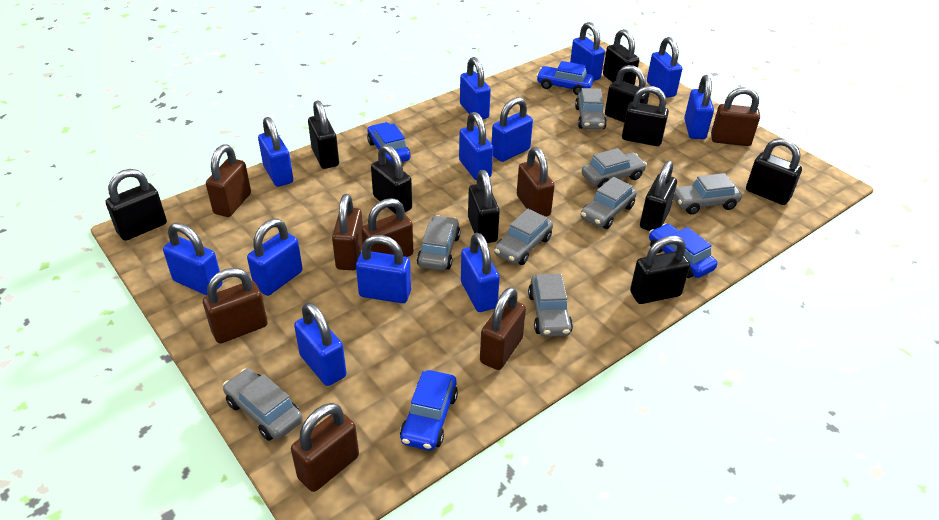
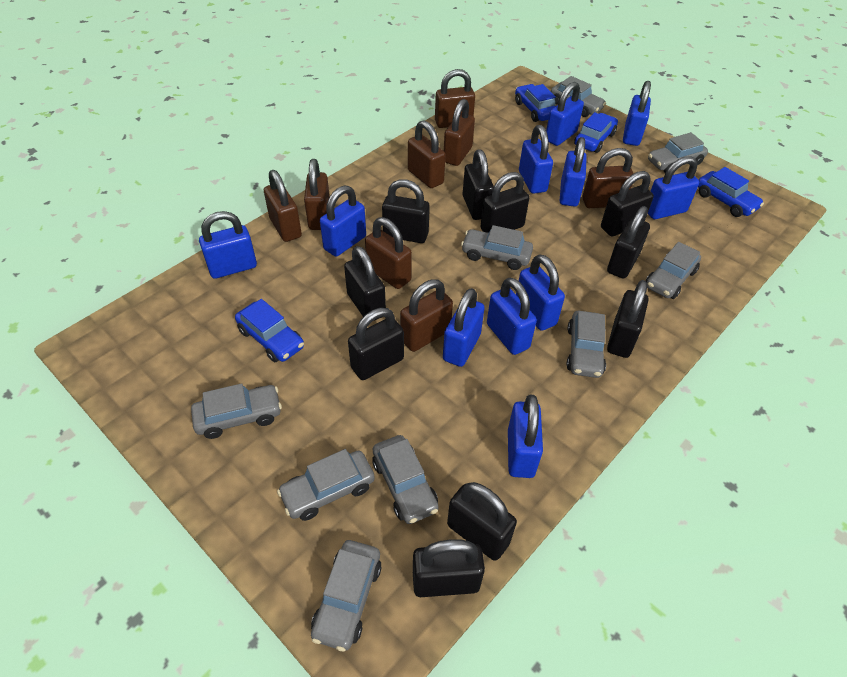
blue padlock: [163,223,223,296] [247,219,303,296] [258,117,293,187] [294,302,346,386] [356,235,411,303] [459,112,493,181] [460,57,491,119] [461,233,500,312] [492,97,533,162] [570,22,605,81] [647,37,682,98] [684,75,714,139] = 12 -> [199,211,257,279] [320,185,366,257] [443,288,485,367] [487,277,537,355] [508,395,543,478] [516,254,565,331] [519,125,553,194] [546,82,584,146] [560,137,587,207] [623,81,651,146] [648,156,699,219] = 11
grey car: [223,369,303,441] [417,215,460,271] [494,209,553,265] [528,274,573,337] [575,88,607,130] [581,177,637,229] [582,148,647,188] [673,173,742,214] = 8 -> [191,383,282,439] [277,449,375,521] [311,540,382,651] [372,435,439,524] [461,225,533,270] [551,76,606,117] [566,311,606,378] [646,242,701,299] [648,132,708,173] = 9

